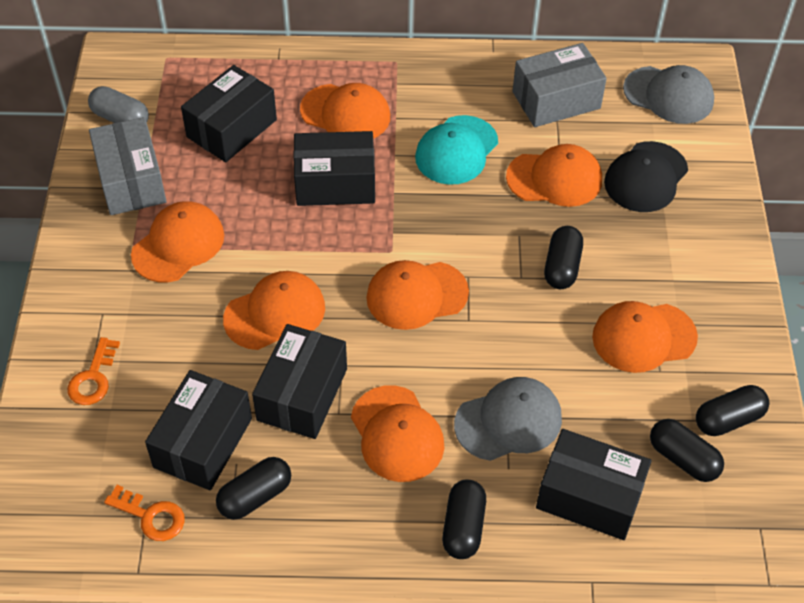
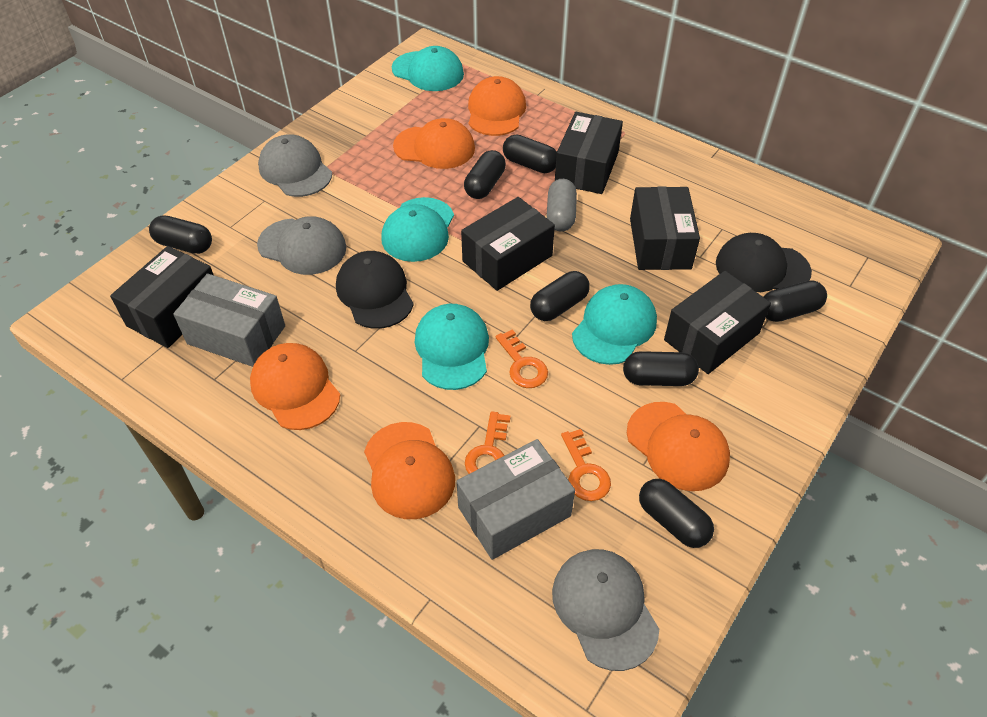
black cap: [604,141,688,212] = 1 -> [336,251,414,329] [716,233,812,292] = 2
black capsule: [216,457,291,520] [442,479,486,559] [544,226,583,289] [650,419,724,482] [696,385,769,436] = 5 -> [149,215,212,254] [464,150,506,199] [503,134,557,173] [530,271,590,321] [623,351,699,386] [639,479,714,548] [763,280,827,322] = 7
grey cap: [454,377,562,461] [623,65,714,124] = 2 -> [257,216,346,275] [258,134,332,197] [552,549,659,671] = 3
orange cap: [131,201,224,282] [223,271,325,350] [300,83,390,139] [351,385,444,482] [366,260,469,330] [506,144,602,207] [592,301,698,373] = 7 -> [250,343,340,430] [364,422,455,519] [393,118,475,169] [468,76,526,136] [627,402,730,491] = 5
orange key: [67,337,120,405] [104,485,185,541] = 2 -> [465,411,511,474] [495,329,548,388] [561,429,611,501] = 3
turquoise cap: [415,115,498,185] = 1 -> [381,197,454,262] [392,46,464,91] [415,304,489,390] [572,284,657,365] = 4

